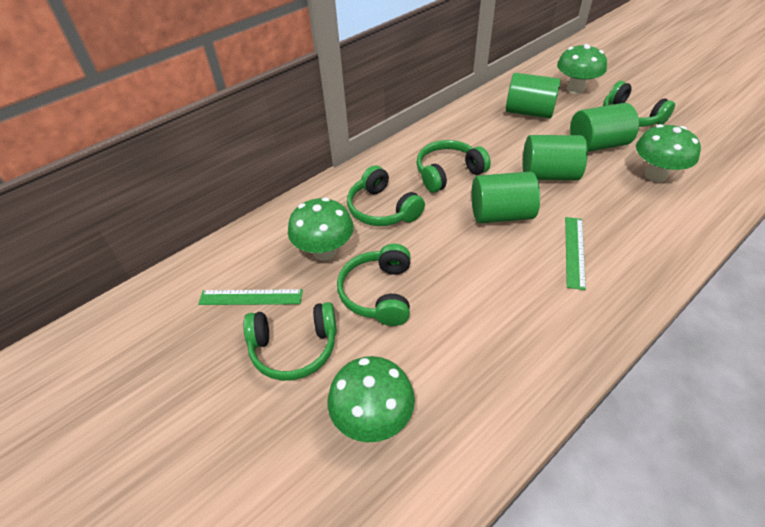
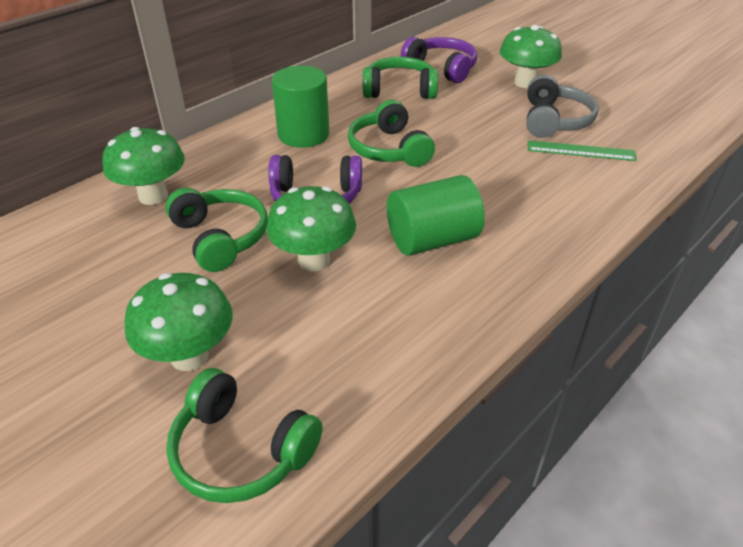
green cylinder: [471,172,540,223] [506,73,561,119] [523,135,588,180] [570,103,639,152] = 4 -> [272,66,329,148] [387,175,485,256] = 2
green headphones: [243,302,337,381] [337,244,410,326] [347,165,425,226] [416,140,491,193] [603,81,675,127] = 5 -> [165,188,268,272] [166,368,323,503] [348,100,435,167] [363,57,438,99] = 4
green ruler: [198,289,303,305] [565,217,586,290] = 2 -> [528,140,637,161] = 1
grey headphones: none = 0 -> [526,75,599,138] = 1
purple headphones: none = 0 -> [268,155,362,204] [401,37,477,83] = 2

